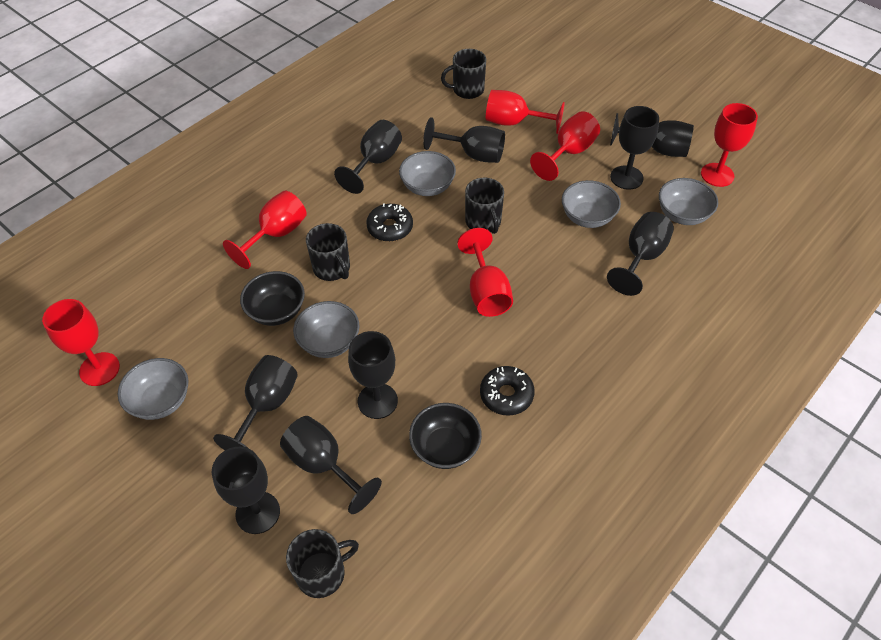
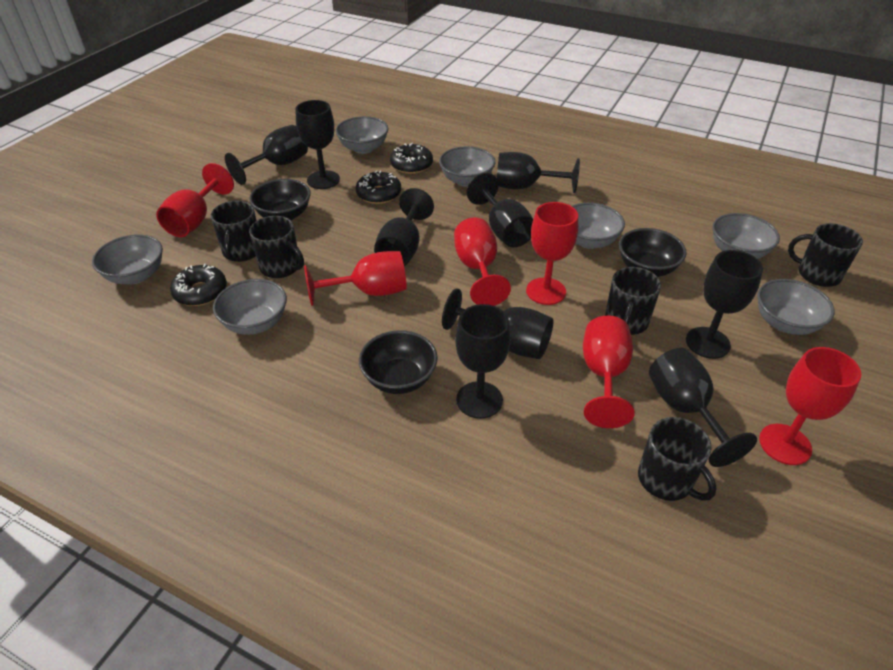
black bowl: [240,271,305,326] [409,403,482,469] = 2 -> [250,179,311,220] [359,330,438,394] [619,228,687,277] = 3
black donut: [366,203,413,242] [480,366,535,416] = 2 -> [170,264,227,306] [356,170,401,204] [390,143,433,174] = 3
black mug: [286,529,359,598] [306,223,350,281] [441,49,486,99] [465,178,504,234] = 4 -> [211,201,257,262] [249,216,304,278] [605,267,661,335] [638,417,716,501] [788,223,863,287] = 5
grey bowl: [118,358,188,420] [293,301,359,358] [399,151,456,196] [562,180,621,228] [659,178,718,225] = 5 -> [92,235,163,284] [213,279,287,335] [336,116,388,154] [439,146,495,187] [572,203,625,249] [712,213,780,259] [758,279,835,335] = 7

